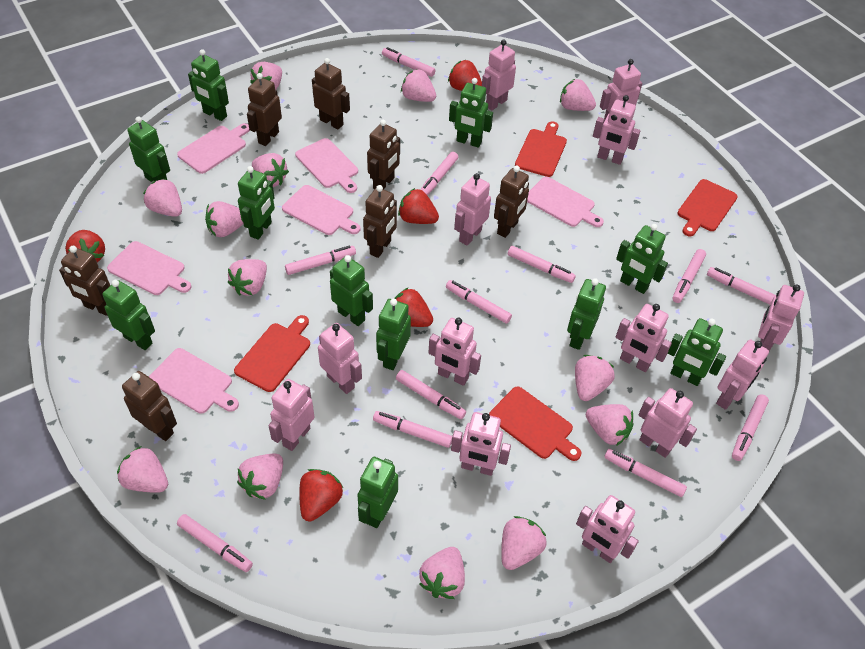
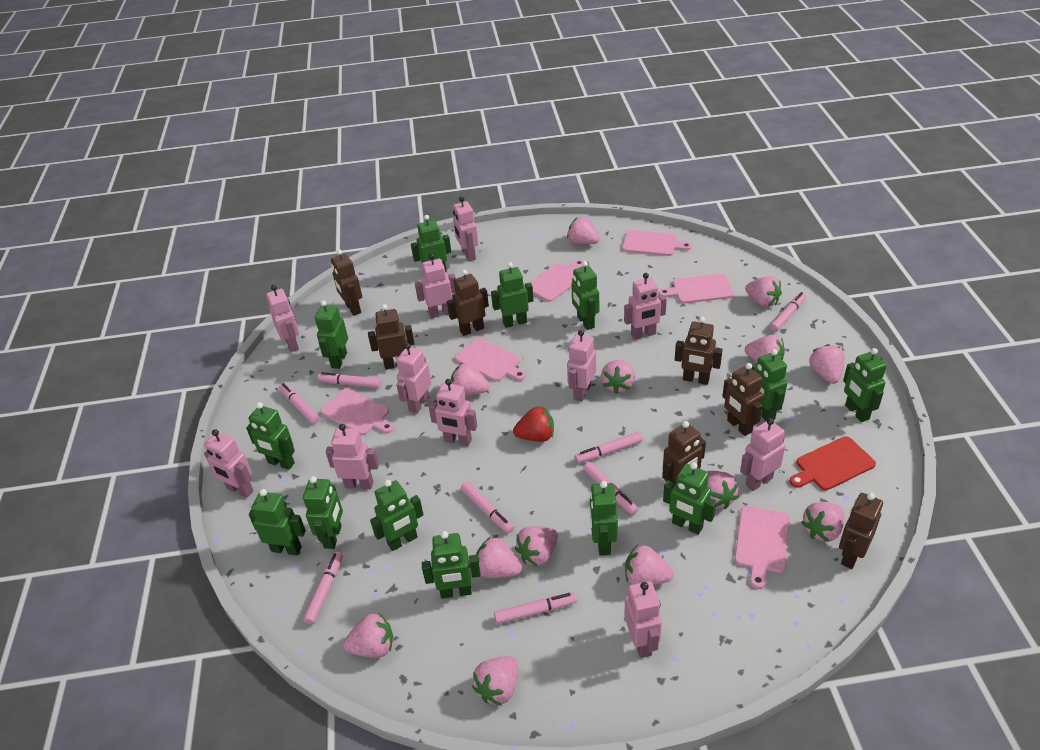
green robot: [102,280,155,350] [127,116,170,182] [188,49,229,121] [238,166,275,240] [330,255,373,326] [357,457,398,528] [376,298,411,370] [449,78,493,148] [567,278,606,350] [616,224,668,294] [667,318,726,386] = 11 -> [246,402,295,470] [249,489,306,556] [303,476,343,549] [315,300,348,369] [370,480,424,551] [411,215,451,273] [422,531,480,599] [491,262,534,328] [571,261,599,330] [590,481,618,556] [663,462,716,535] [751,349,787,421] [843,348,887,422] = 13
pink marker: [177,514,253,572] [285,246,356,275] [373,411,452,448] [382,47,436,77] [396,370,466,419] [420,152,458,195] [446,280,512,324] [508,246,576,283] [604,449,687,497] [672,249,706,303] [707,267,776,305] [732,394,769,461] = 12 -> [279,383,319,424] [303,551,343,625] [318,372,381,388] [461,481,514,533] [494,592,577,624] [575,432,643,463] [583,462,638,515] [770,292,807,332] = 8
pink robot: [268,379,315,451] [318,323,362,394] [429,318,481,386] [451,412,511,476] [454,173,491,245] [482,40,516,110] [576,495,639,563] [593,95,640,165] [600,59,642,121] [616,304,672,372] [638,388,697,458] [716,339,769,410] [758,284,804,351] = 13 -> [204,429,254,498] [266,285,299,352] [326,424,379,489] [396,343,432,414] [415,254,456,319] [429,379,477,446] [453,196,479,261] [567,330,596,401] [624,273,667,340] [624,581,662,658] [740,418,785,491] = 11
red cutting board: [234,315,310,392] [489,386,581,461] [515,121,567,177] [678,179,738,236] = 4 -> [790,436,876,490] = 1
red strawberry: [65,230,105,262] [299,469,343,522] [394,287,433,327] [398,188,439,224] [448,60,482,91] = 5 -> [513,407,554,442] = 1

